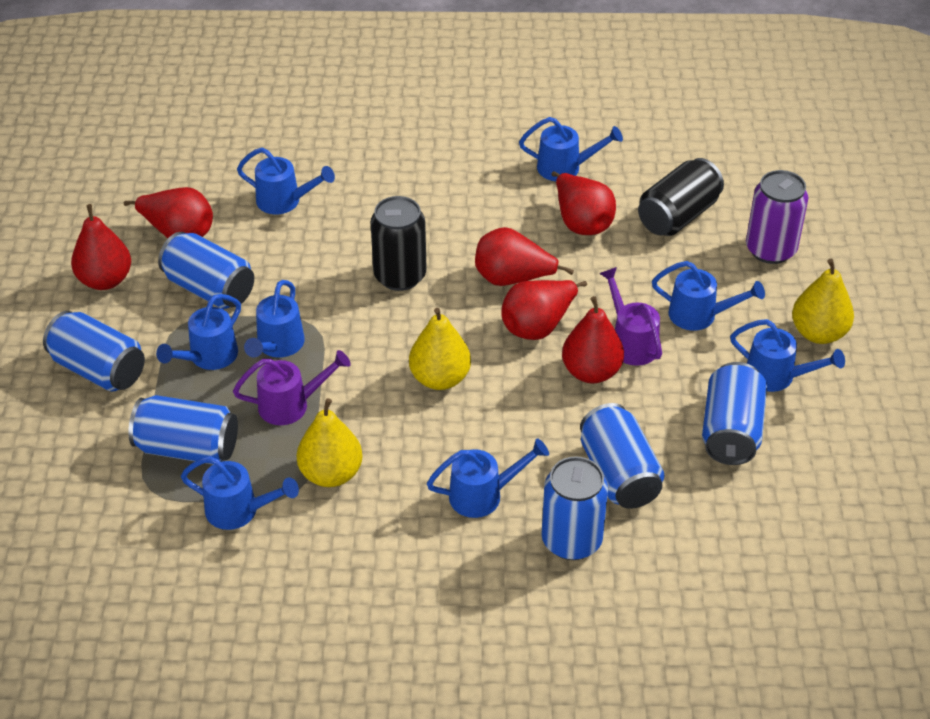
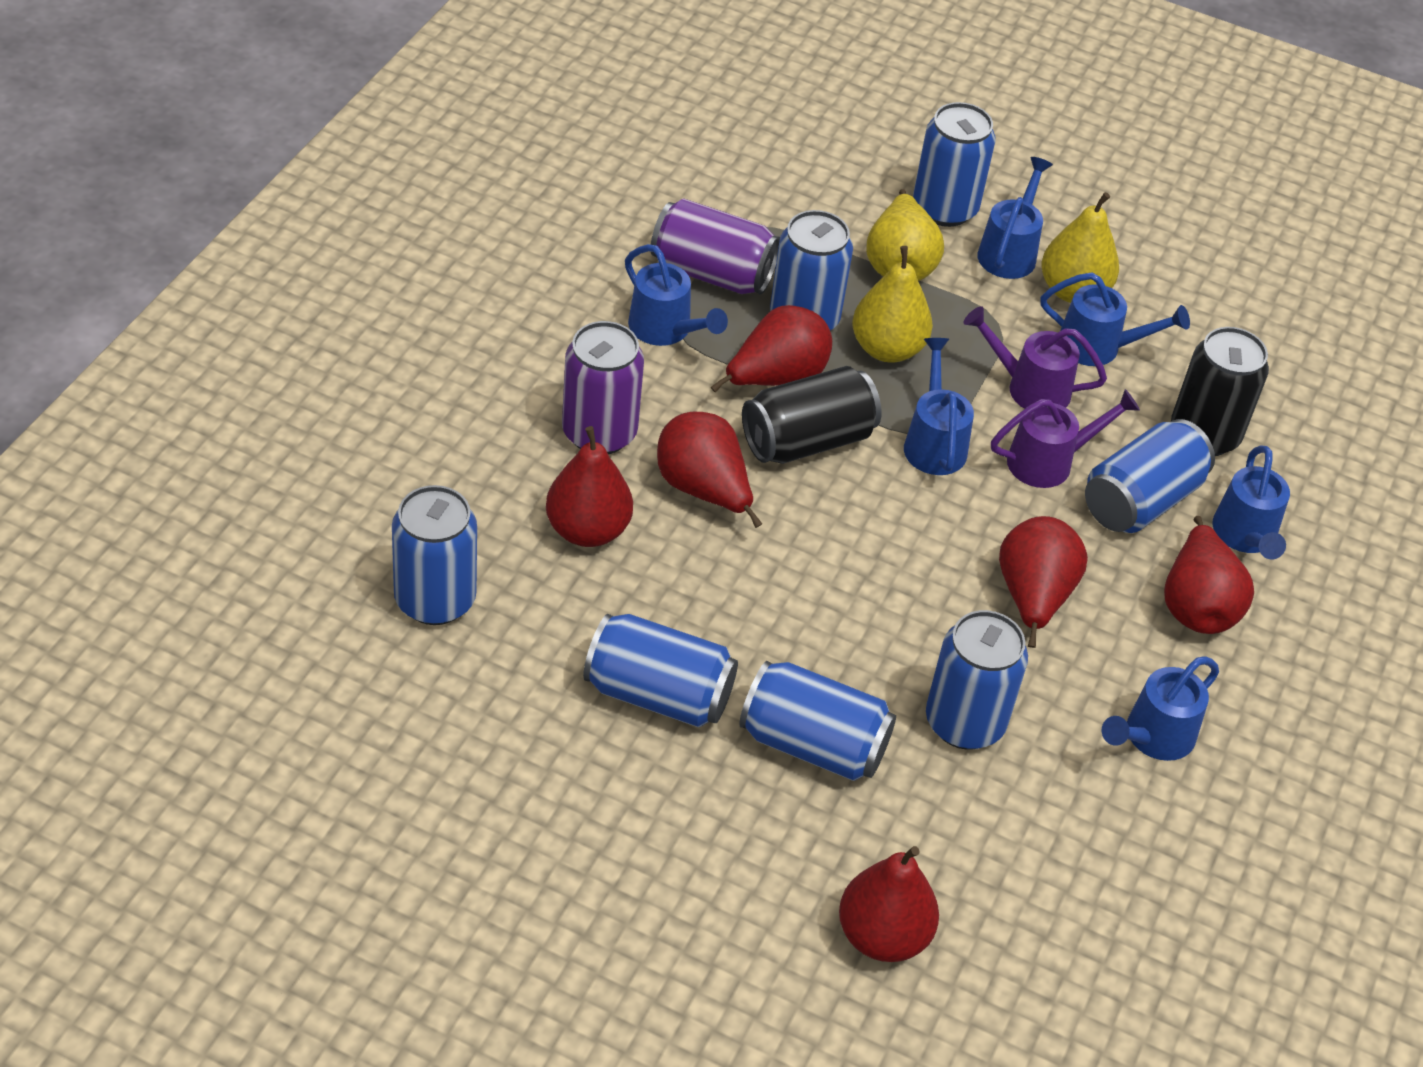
blue can: [43,311,145,392] [128,395,238,464] [158,232,254,309] [541,456,608,560] [580,403,664,509] [702,362,767,465] = 6 -> [392,485,477,625] [583,614,738,727] [739,661,896,781] [770,210,853,331] [913,102,996,227] [926,610,1028,750] [1085,419,1215,533] = 7
blue watering can: [156,294,241,370] [181,456,299,530] [237,148,335,214] [244,280,305,358] [427,438,549,518] [519,117,623,181] [652,261,765,331] [730,319,845,392] = 8 -> [625,244,728,346] [904,338,974,475] [977,157,1053,279] [1040,273,1190,366] [1102,656,1219,761] [1212,445,1290,559] = 6
purple can: [746,170,808,264] = 1 -> [562,321,644,454] [651,199,780,294] = 2

